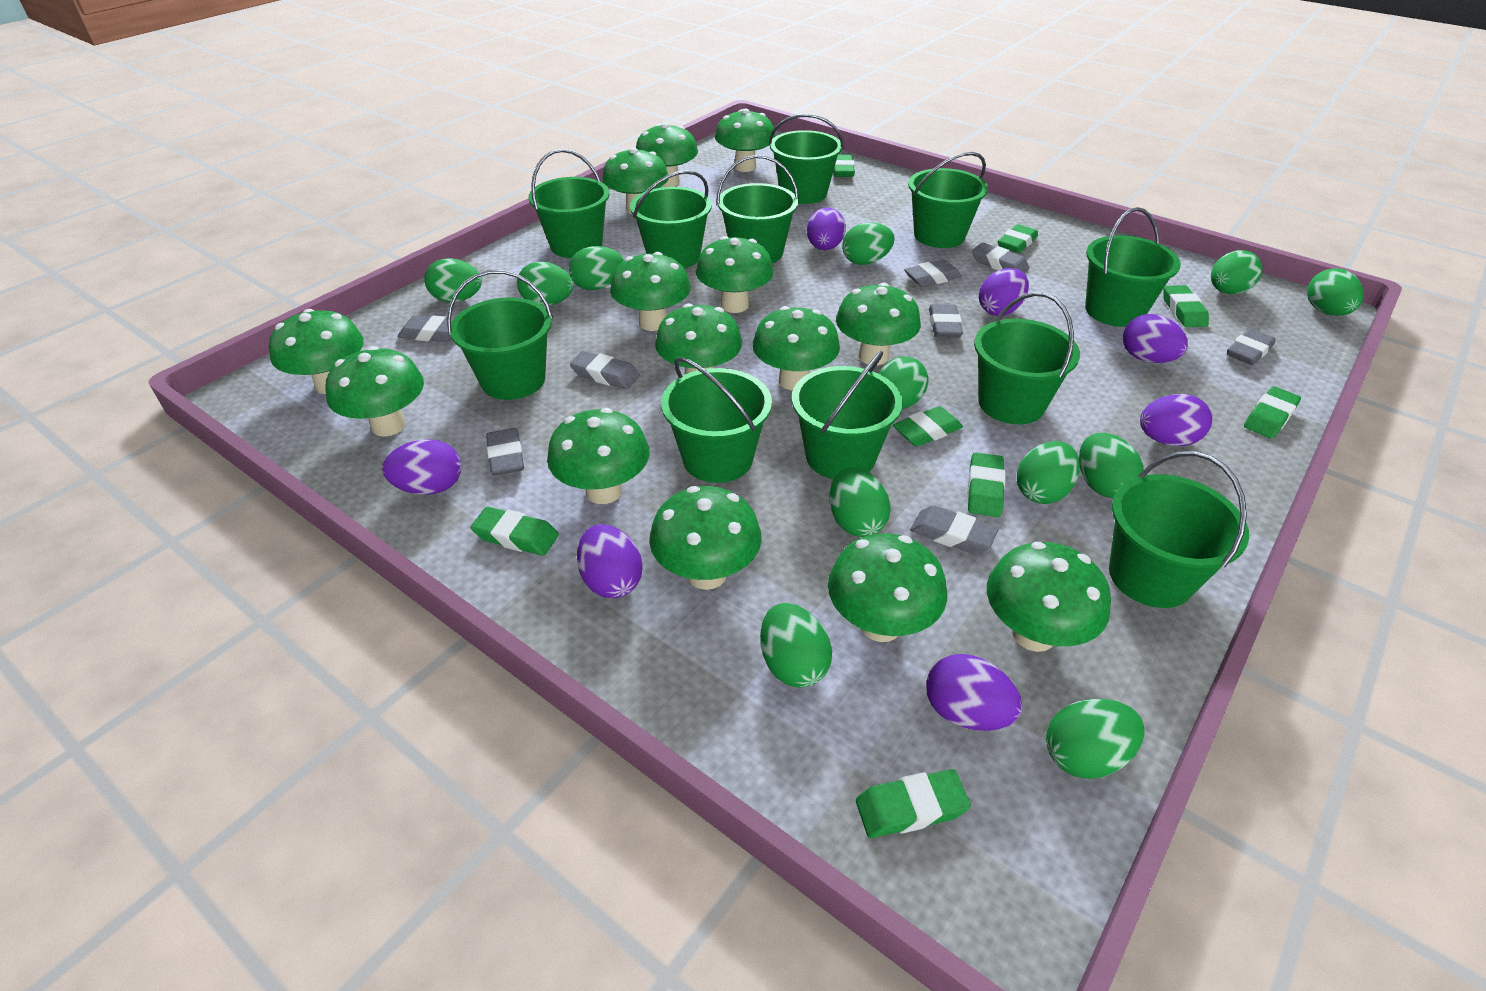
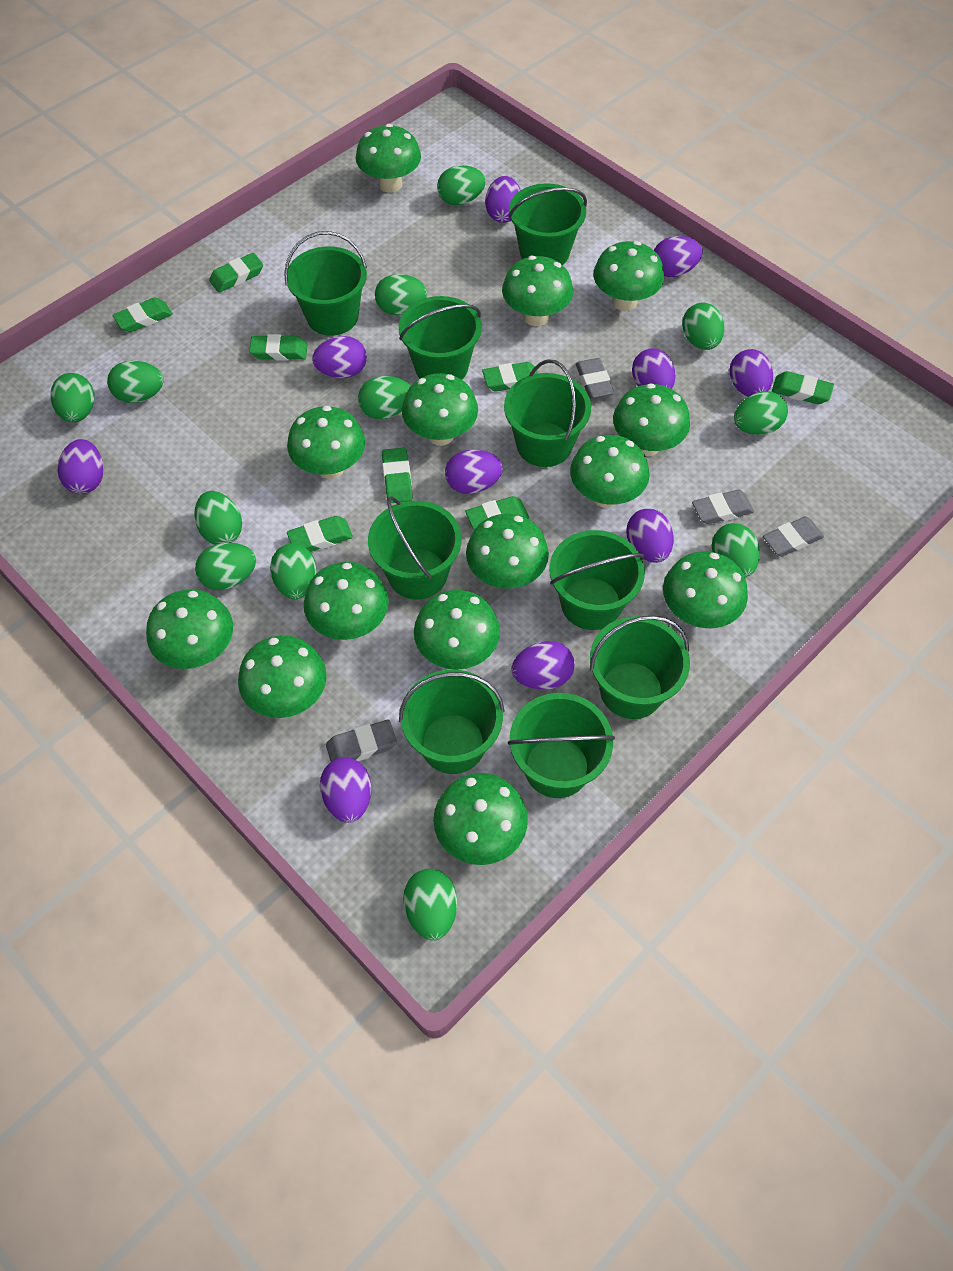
green bucket: [447,270,553,400] [529,149,609,258] [630,170,712,268] [661,357,772,483] [716,155,799,263] [769,114,844,204] [792,351,903,479] [908,152,988,248] [974,292,1080,424] [1085,207,1181,327] [1109,451,1249,608] = 11 -> [284,231,367,336] [368,496,462,600] [399,296,482,379] [399,669,505,774] [504,359,591,467] [508,183,587,265] [508,693,615,798] [549,530,645,630] [590,616,690,719] = 9
grey eraser: [398,315,454,342] [486,428,524,476] [570,351,640,389] [904,260,962,287] [910,505,999,554] [929,304,963,338] [972,243,1030,273] [1227,328,1276,365] = 8 -> [326,720,397,761] [576,358,614,399] [692,490,754,524] [763,516,824,557] = 4
purple egg: [382,439,461,495] [577,524,643,598] [806,207,846,250] [926,654,1022,731] [979,268,1029,316] [1123,314,1188,363] [1140,394,1212,446] = 7 -> [57,439,103,494] [312,336,367,378] [320,757,371,823] [445,450,503,494] [485,176,521,223] [511,641,575,690] [626,509,674,563] [632,348,675,389] [654,236,703,277] [729,349,773,397] = 10

